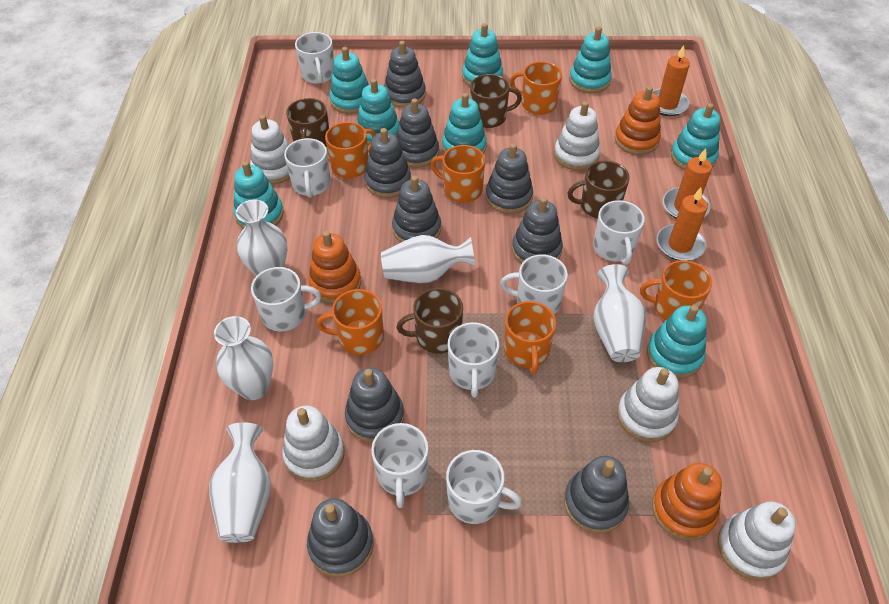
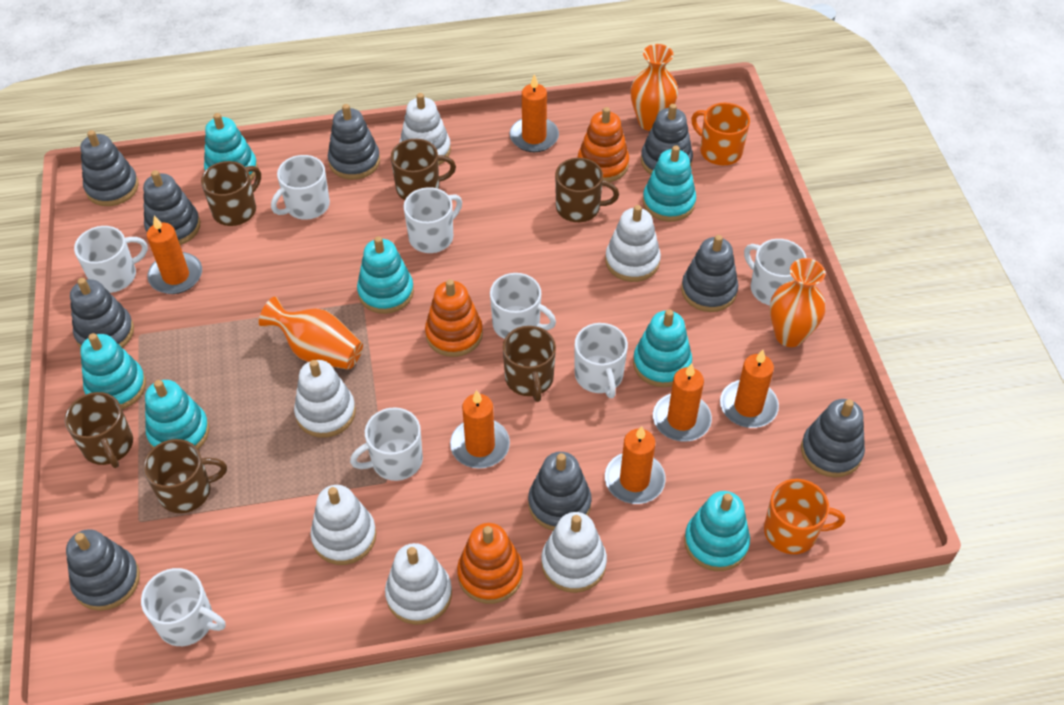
brown mug: [286,98,329,147] [397,288,463,354] [470,74,522,128] [568,161,630,219] = 4 -> [65,392,133,468] [143,439,227,513] [201,161,261,226] [391,139,456,200] [503,326,556,402] [555,158,619,222] = 6
orange candle: [652,45,690,116] [657,188,708,261] [663,148,712,219] = 3 -> [147,215,202,294] [450,390,510,469] [509,74,559,152] [605,426,666,504] [653,363,712,442] [720,350,779,428] = 6
orange mug: [317,289,384,355] [325,122,376,178] [431,145,485,203] [504,301,556,374] [510,61,562,115] [640,260,712,321] = 6 -> [691,103,750,165] [764,479,845,554] = 2
orange vase: none = 0 -> [259,297,363,370] [630,44,678,131] [770,258,826,347] = 3
turquoise stacking toy: [234,161,284,229] [329,47,369,114] [357,79,400,146] [442,93,487,154] [462,23,503,86] [569,27,612,93] [647,305,707,378] [671,103,720,170] = 8 -> [80,333,146,409] [145,380,209,449] [204,113,258,180] [357,236,414,314] [633,310,692,387] [643,145,696,222] [684,491,750,571] = 7
white stacking toy: [250,115,290,184] [282,406,345,482] [554,101,600,171] [617,367,679,442] [718,501,796,581] = 5 -> [294,360,356,438] [311,485,376,565] [385,543,452,625] [399,93,451,165] [541,512,607,593] [605,205,661,282] = 6
white vase: [209,422,271,543] [214,316,273,400] [236,199,287,276] [381,235,475,283] [593,264,646,362] = 5 -> none = 0

